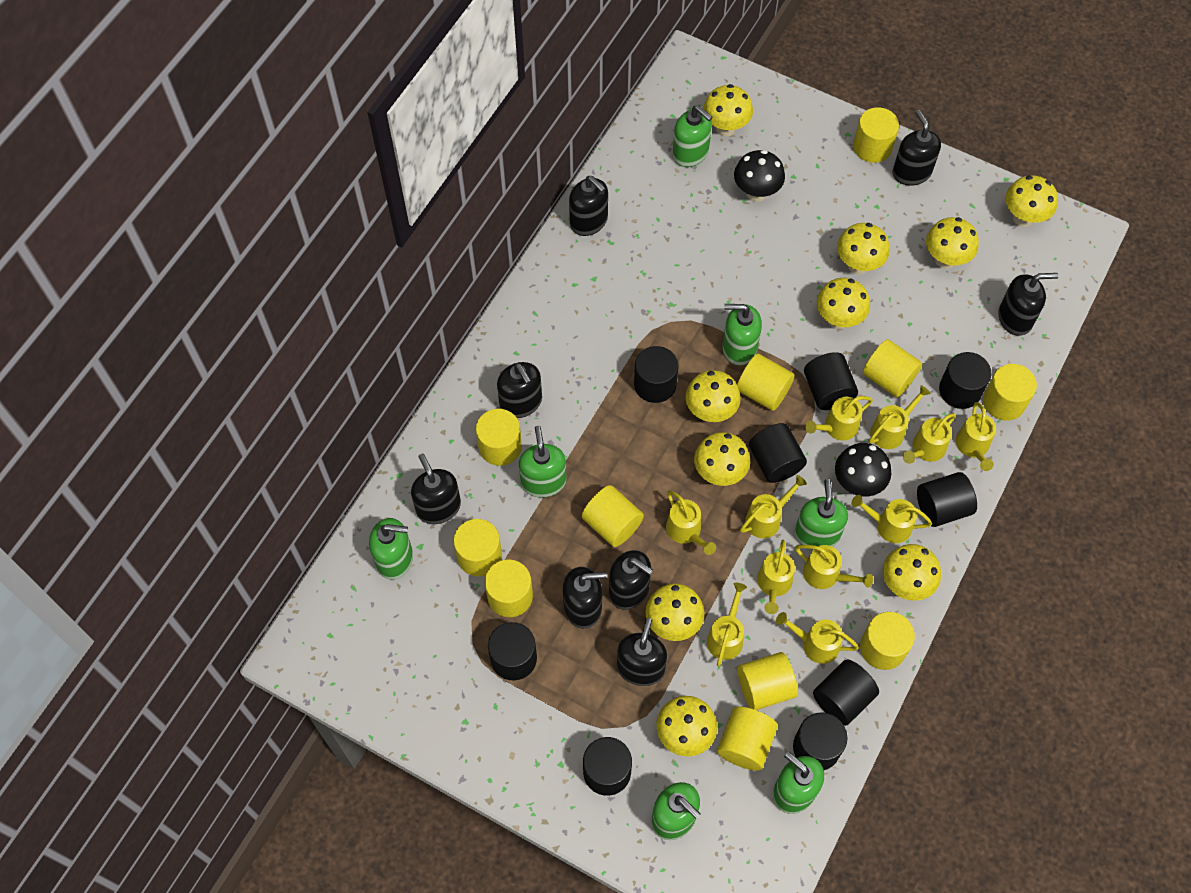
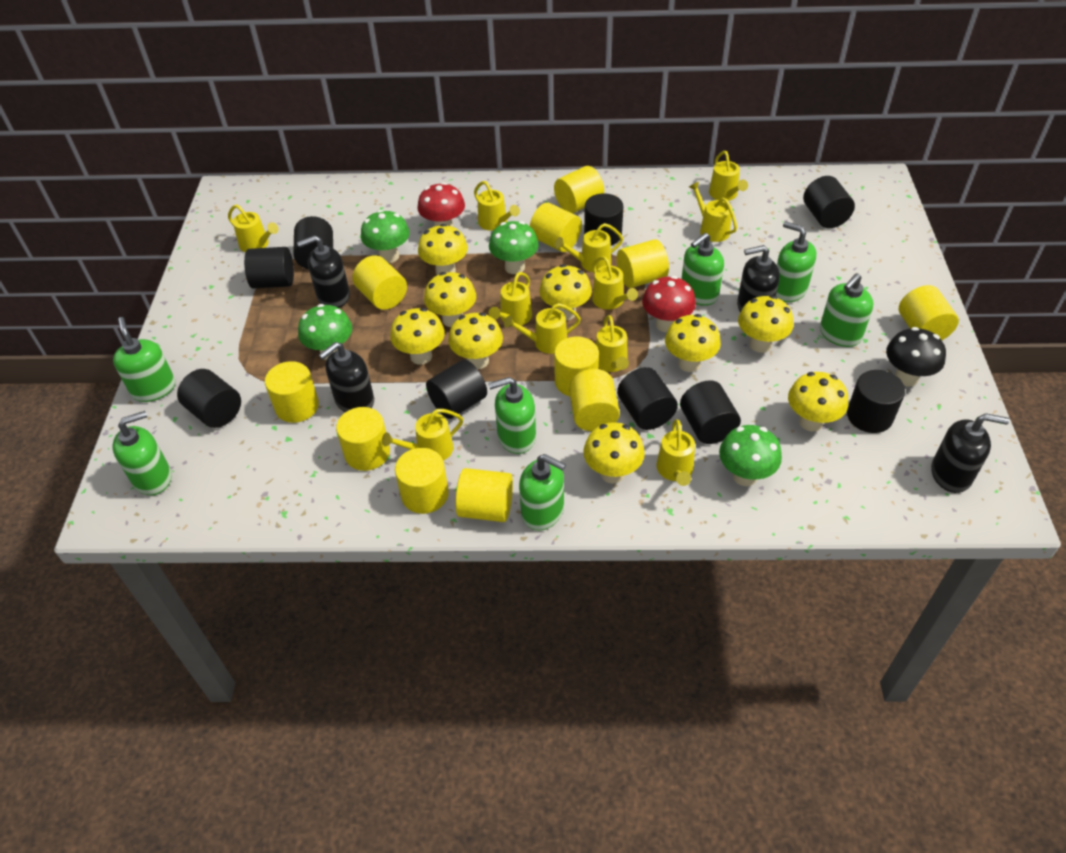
black mushroom: [734,150,785,202] [835,443,891,497] = 2 -> [886,327,946,386] = 1
black soap dispenser: [411,453,461,524] [497,362,542,418] [563,567,607,628] [569,176,608,236] [609,550,653,610] [617,618,667,686] [893,110,941,186] [998,273,1059,336] = 8 -> [297,235,350,308] [319,342,374,412] [737,245,780,312] [931,413,1009,493] = 4
green mushroom: none = 0 -> [298,304,352,360] [361,210,410,263] [489,221,539,274] [719,425,782,486] = 4
red mushroom: none = 0 -> [417,182,465,227] [642,276,696,332] = 2
yellow mushroom: [646,583,705,641] [656,696,717,756] [685,370,741,422] [694,432,750,486] [703,84,753,137] [817,278,870,329] [837,223,890,274] [883,544,941,601] [926,217,979,269] [1005,175,1058,227] = 10 -> [390,308,445,365] [418,224,468,275] [424,272,476,327] [448,312,503,369] [539,264,592,320] [583,422,645,484] [665,314,721,372] [738,296,793,353] [788,372,848,431] = 9

